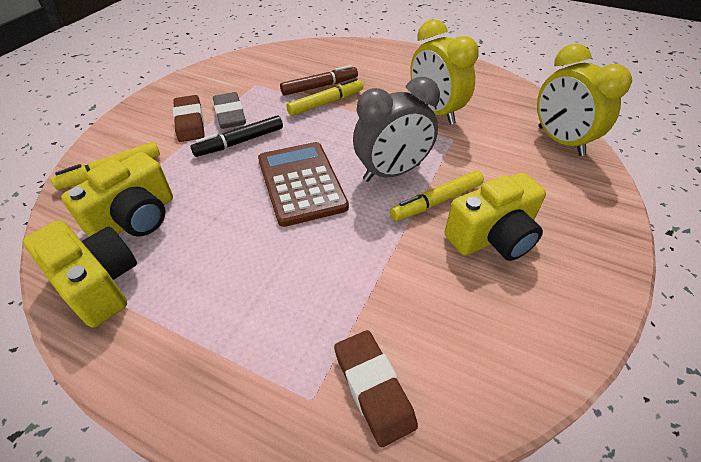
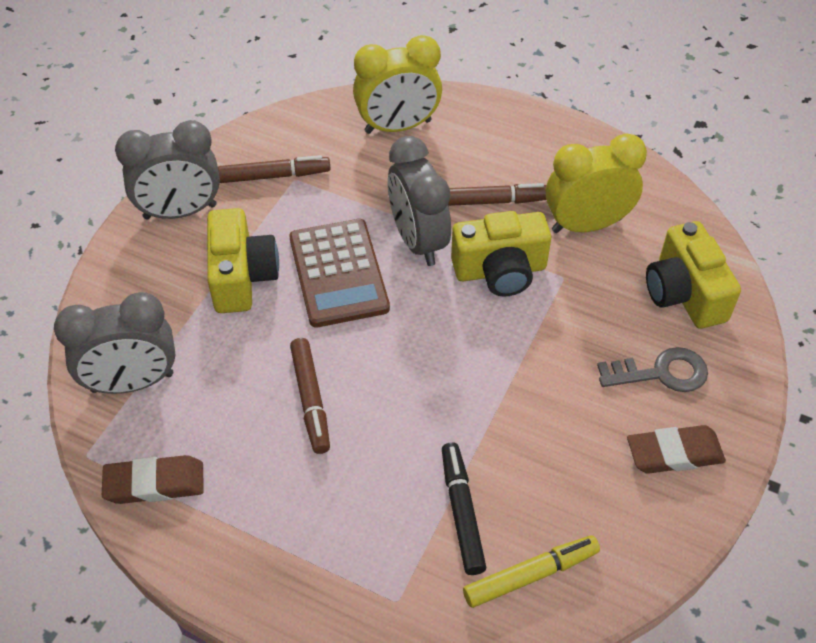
brown marker: [280,65,358,96] = 1 -> [218,155,330,183] [290,338,330,454] [448,183,546,206] = 3
grey clock: [353,77,440,182] = 1 -> [54,292,176,394] [115,120,220,220] [387,136,451,266] = 3
grey eraser: [213,92,246,129] = 1 -> none = 0
grey key: none = 0 -> [597,347,708,392] = 1
yellow marker: [50,142,160,190] [287,78,364,116] [390,171,484,221] = 3 -> [463,535,600,608] = 1

